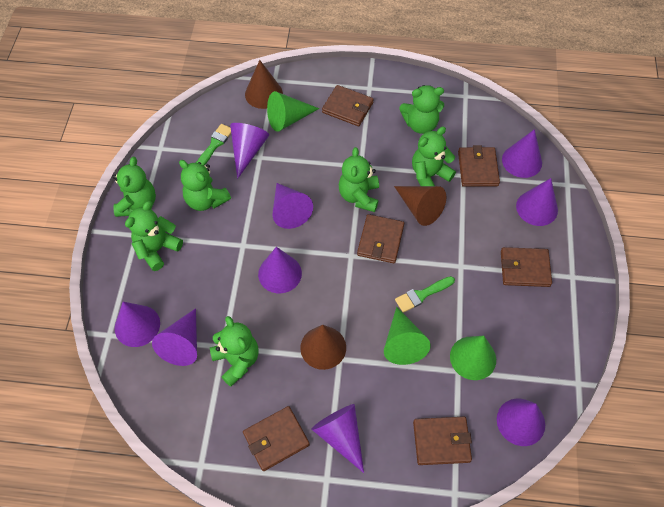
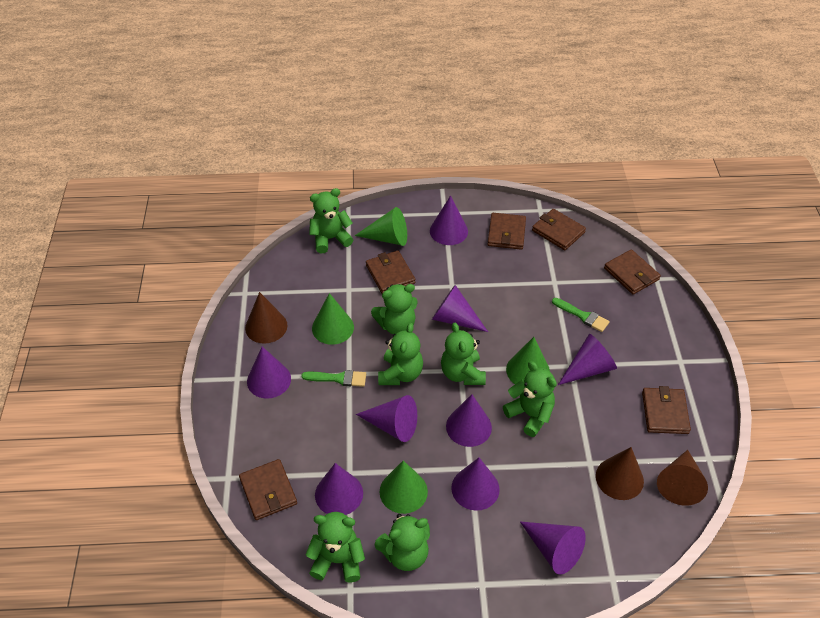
green cone: [267,91,319,132] [384,307,431,365] [450,336,496,380] = 3 -> [312,293,354,345] [355,207,407,246] [379,460,428,514] [506,337,550,384] = 4

